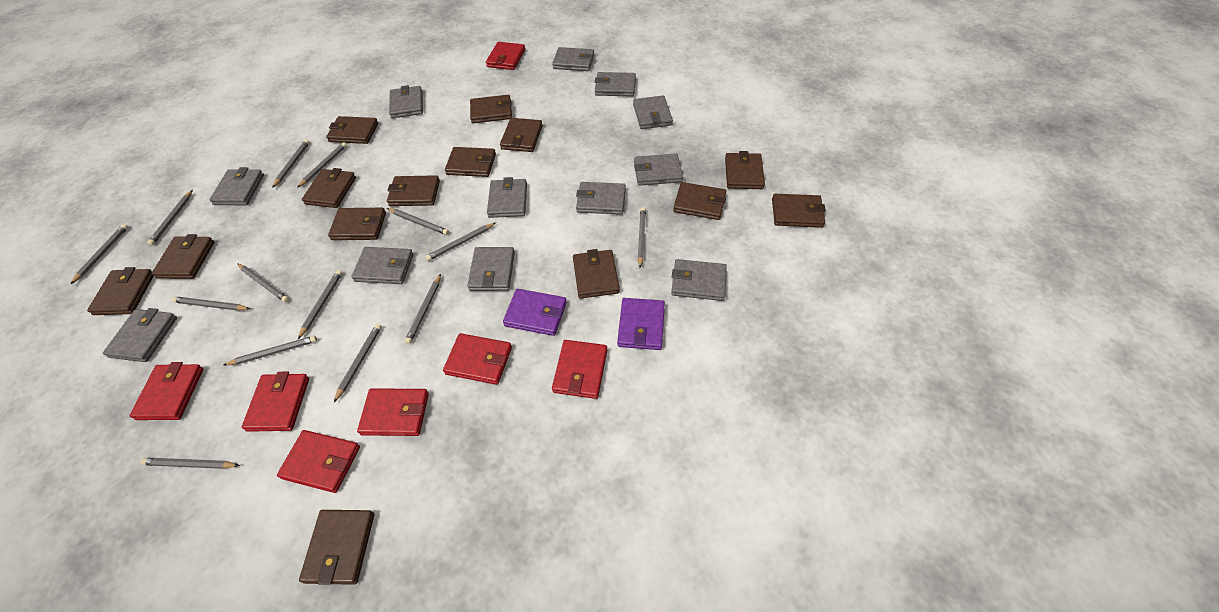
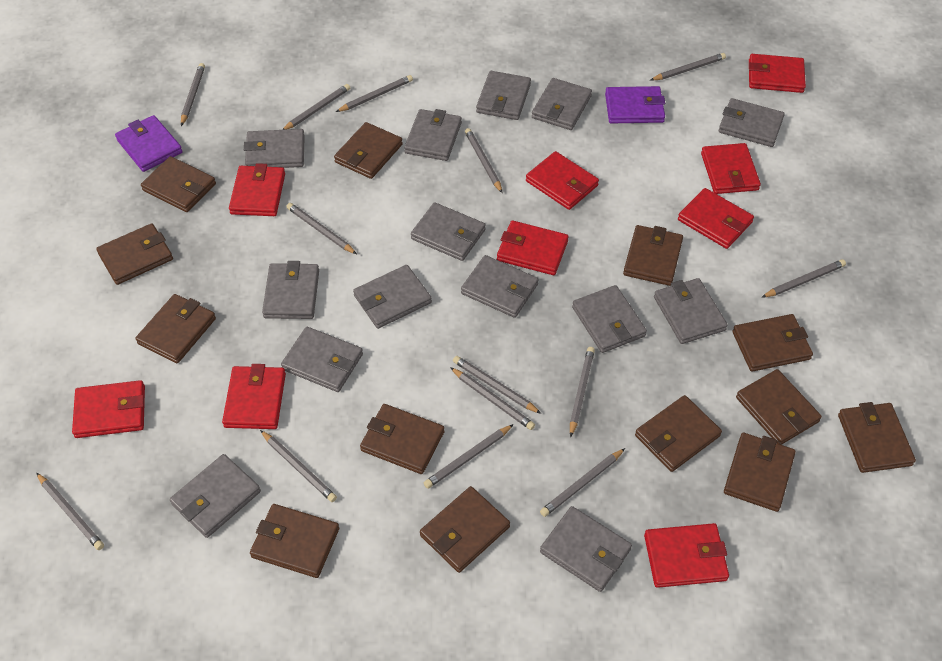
brown wallet: [87,267,154,315] [152,234,214,279] [299,510,374,585] [302,168,356,208] [326,116,378,144] [328,208,386,240] [387,175,440,206] [445,147,496,177] [470,95,512,123] [500,118,543,152] [573,249,620,299] [673,182,726,220] [725,151,765,189] [772,194,826,228] = 14 -> [96,223,173,285] [135,294,216,363] [141,156,216,212] [250,504,339,578] [334,122,403,179] [360,404,444,474] [420,486,510,573] [623,225,683,286] [635,395,722,472] [724,433,796,512] [732,314,813,372] [736,369,822,445] [838,402,916,473] = 13
grey wallet: [103,308,177,362] [209,167,264,205] [352,247,413,284] [389,85,423,118] [467,247,515,291] [487,177,527,218] [552,47,594,71] [576,182,626,215] [595,72,636,97] [633,96,673,129] [634,153,683,186] [671,259,727,301] = 12 -> [170,454,261,538] [244,129,305,168] [262,261,319,319] [281,327,363,392] [353,265,432,329] [404,109,462,161] [411,202,486,261] [461,255,539,318] [476,71,531,120] [532,78,592,130] [540,506,632,592] [572,285,647,353] [654,278,728,344] [719,98,785,147] = 14
red wallet: [130,362,204,420] [242,372,309,432] [277,430,360,493] [357,388,429,436] [443,333,512,385] [486,42,525,70] [552,340,607,399] = 7 -> [72,380,145,438] [222,364,286,429] [229,163,285,216] [497,220,569,275] [526,151,599,210] [644,523,729,588] [678,188,754,249] [701,143,761,194] [749,54,806,93] = 9

